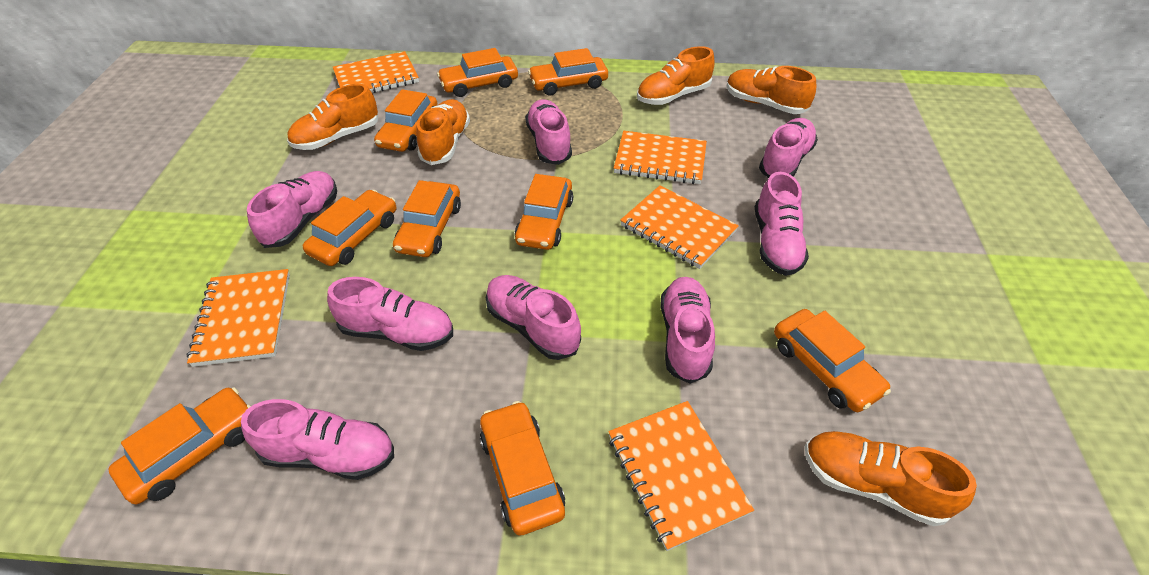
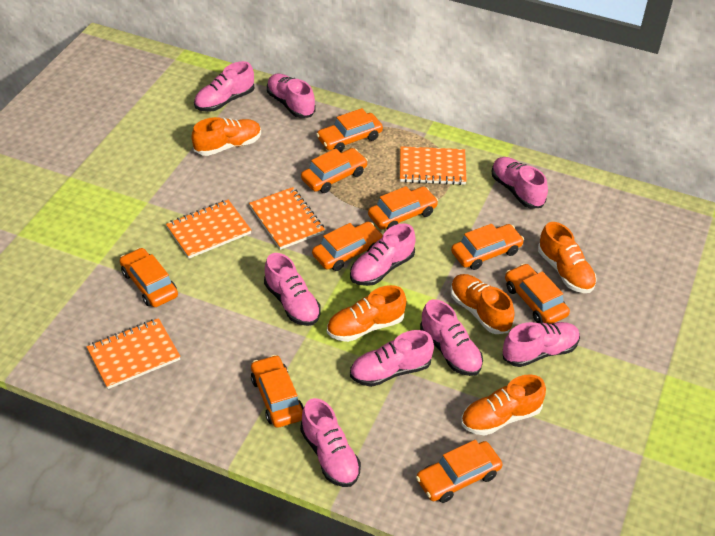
orange notebook: [187,269,290,367] [333,51,419,93] [608,401,754,551] [614,131,707,184] [620,185,739,269] = 5 -> [87,318,181,389] [166,200,251,259] [249,187,325,250] [400,146,467,185] = 4
pink shoe: [241,399,394,480] [247,171,337,248] [327,277,453,351] [486,275,581,360] [525,99,572,165] [661,277,715,384] [755,172,809,276] [759,118,818,178] = 8 -> [194,61,254,112] [264,253,320,326] [267,74,315,118] [300,398,361,487] [350,223,416,286] [350,330,434,387] [420,299,483,376] [492,157,548,209] [503,322,580,367] = 9

